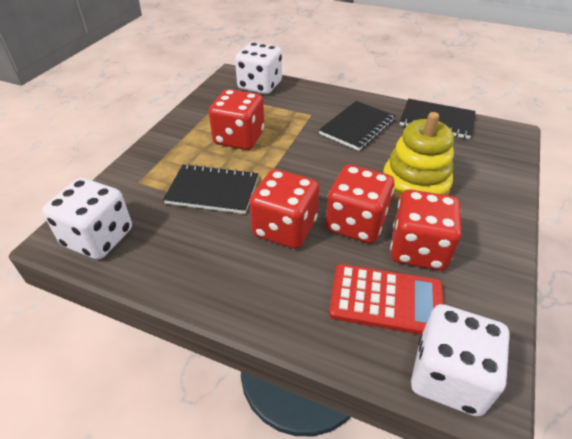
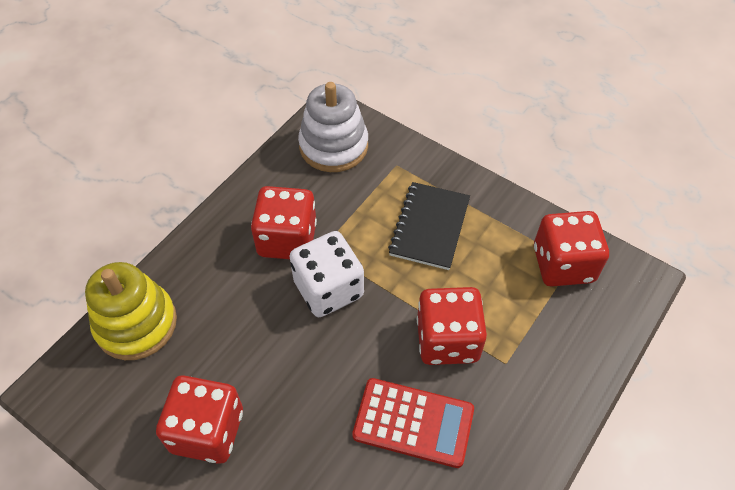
black notebook: [163,164,259,214] [319,101,395,151] [400,99,476,139] = 3 -> [388,182,470,270] = 1
white dice: [42,178,132,260] [235,42,282,94] [411,304,510,417] = 3 -> [289,231,364,317] = 1
white stacking toy: none = 0 -> [298,82,368,172] = 1

